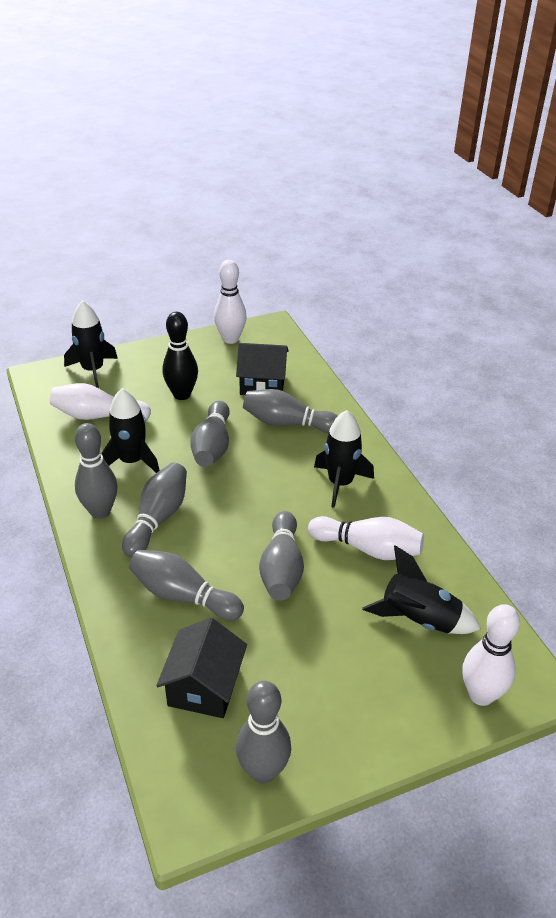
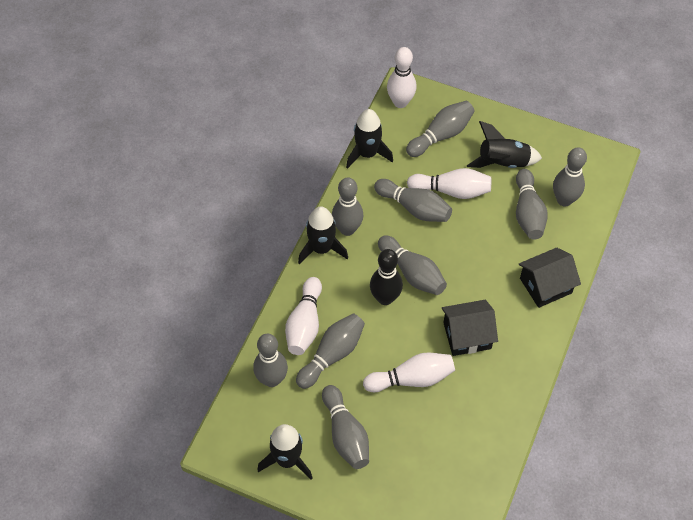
grey bowling pin: [75,423,118,519] [122,463,187,558] [129,549,244,620] [190,401,230,467] [236,681,291,783] [243,389,338,433] [259,511,304,601] = 7 -> [253,334,288,387] [296,313,365,389] [322,385,369,469] [332,178,363,236] [374,179,452,222] [378,236,447,295] [406,101,475,157] [516,169,548,239] [553,147,587,206] = 9

